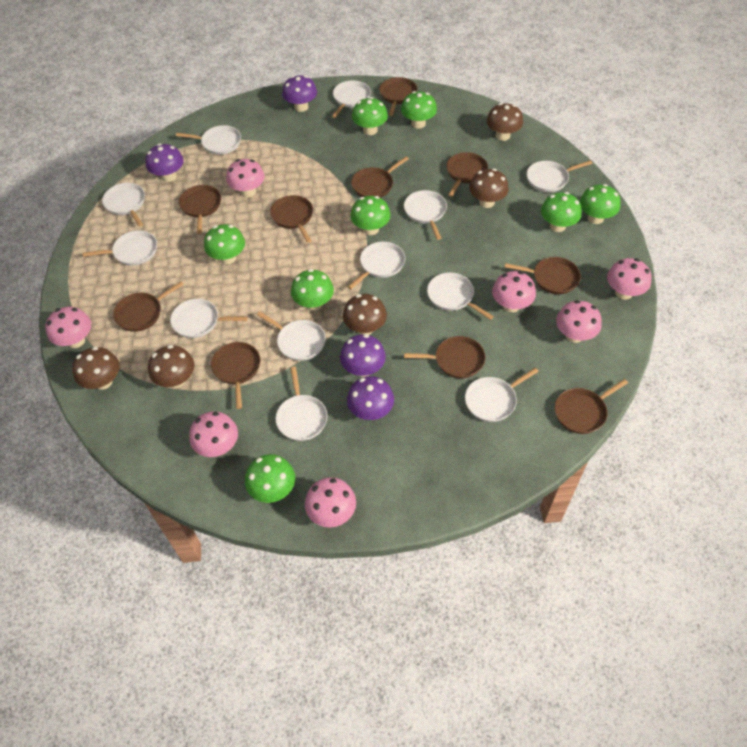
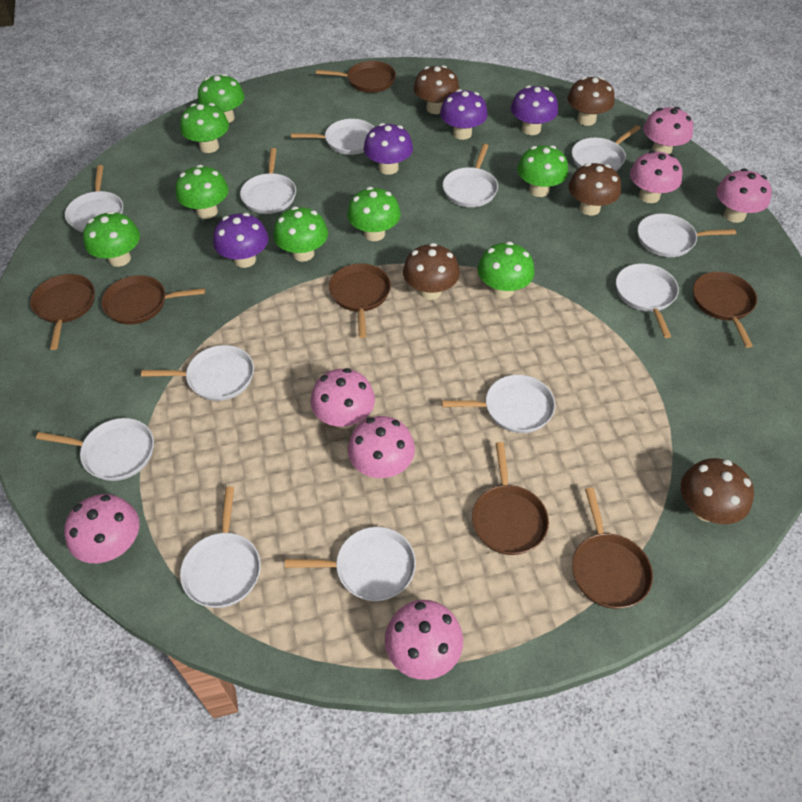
brown pan: [113,281,184,332] [179,185,221,234] [211,342,260,409] [270,195,313,243] [351,156,409,198] [379,77,417,116] [404,336,485,378] [446,152,488,197] [505,257,581,294] [555,379,628,434] = 10 -> [30,274,95,350] [101,275,205,324] [316,61,396,93] [329,264,391,338] [472,442,549,555] [572,488,653,609] [693,272,757,348] = 7

